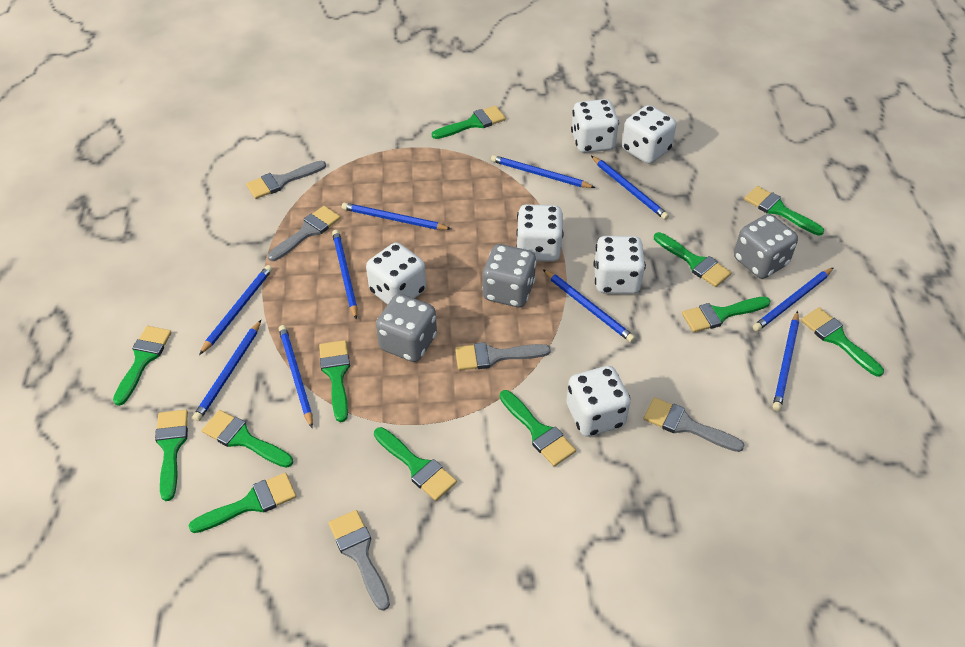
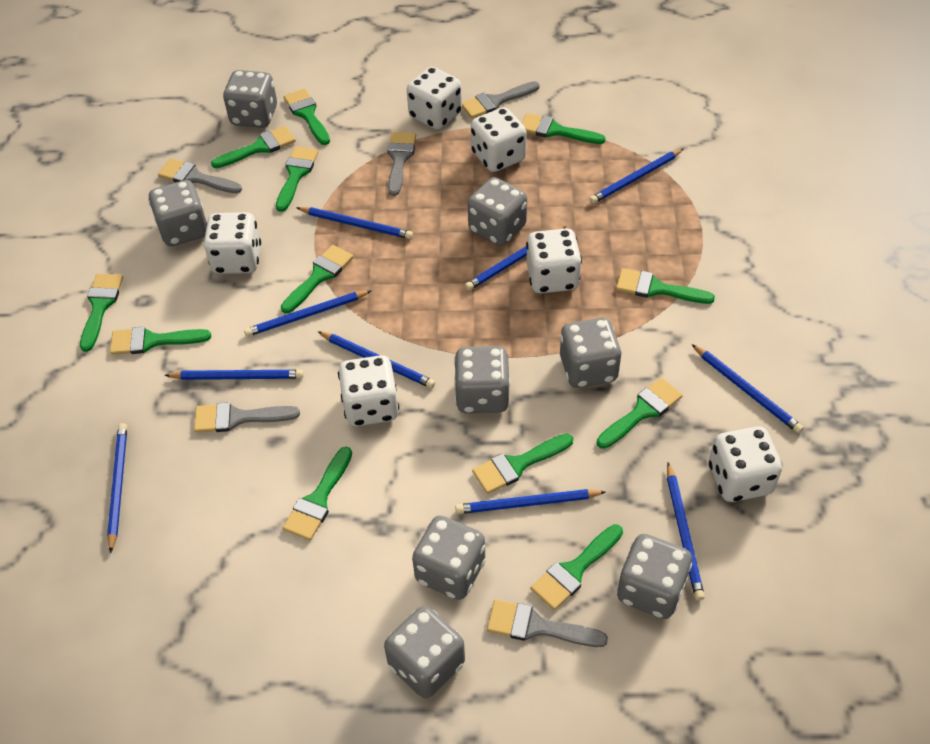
grey dice: [376,294,437,362] [482,244,537,307] [734,214,798,279] = 3 -> [148,180,207,246] [223,70,277,128] [384,606,465,698] [412,515,485,600] [454,346,510,413] [468,177,527,246] [560,318,622,388] [617,534,692,619] = 8

